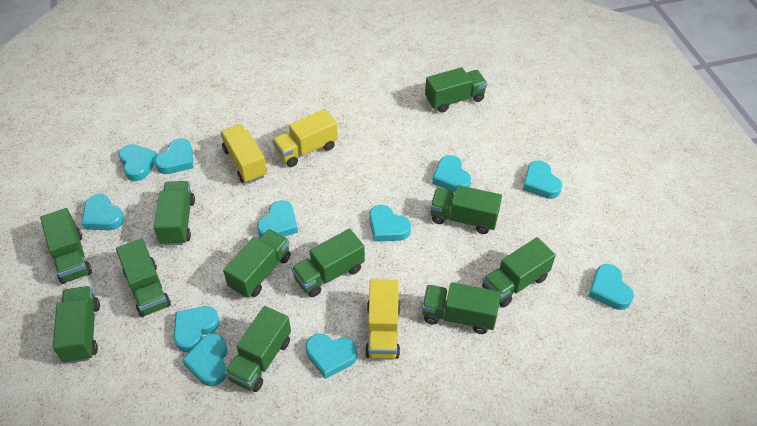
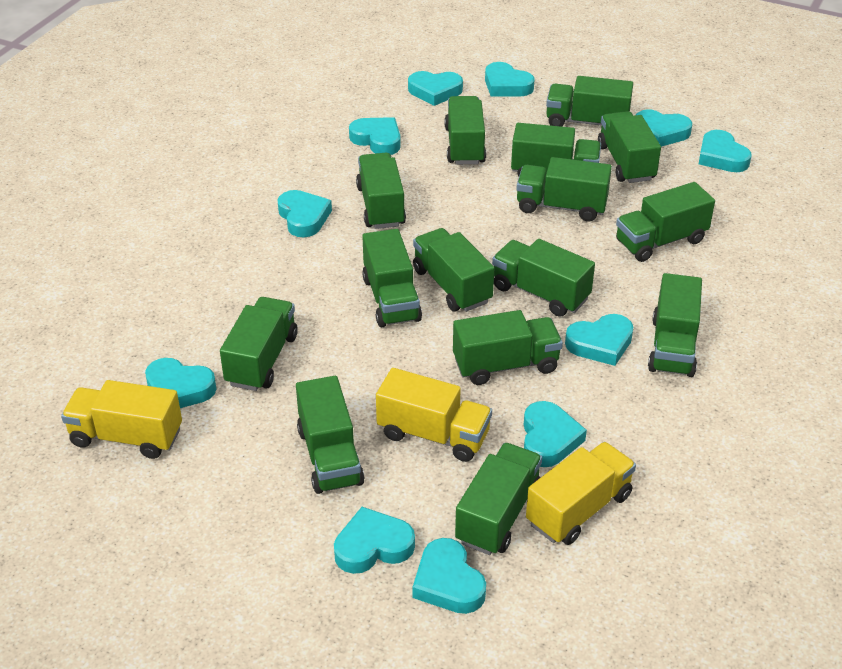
green truck: [40,208,92,284] [53,286,100,363] [116,238,171,317] [154,181,195,246] [223,229,291,298] [225,306,291,392] [291,229,365,297] [422,282,501,334] [425,67,487,113] [430,185,502,234] [482,237,556,307] = 11 -> [220,297,298,391] [296,376,364,494] [356,153,406,229] [362,229,422,327] [413,228,494,312] [445,96,486,165] [453,310,563,385] [455,443,542,555] [492,239,595,317] [511,123,601,176] [516,157,612,222] [546,76,633,127] [598,111,661,183] [616,182,715,262] [648,273,702,377] = 15

